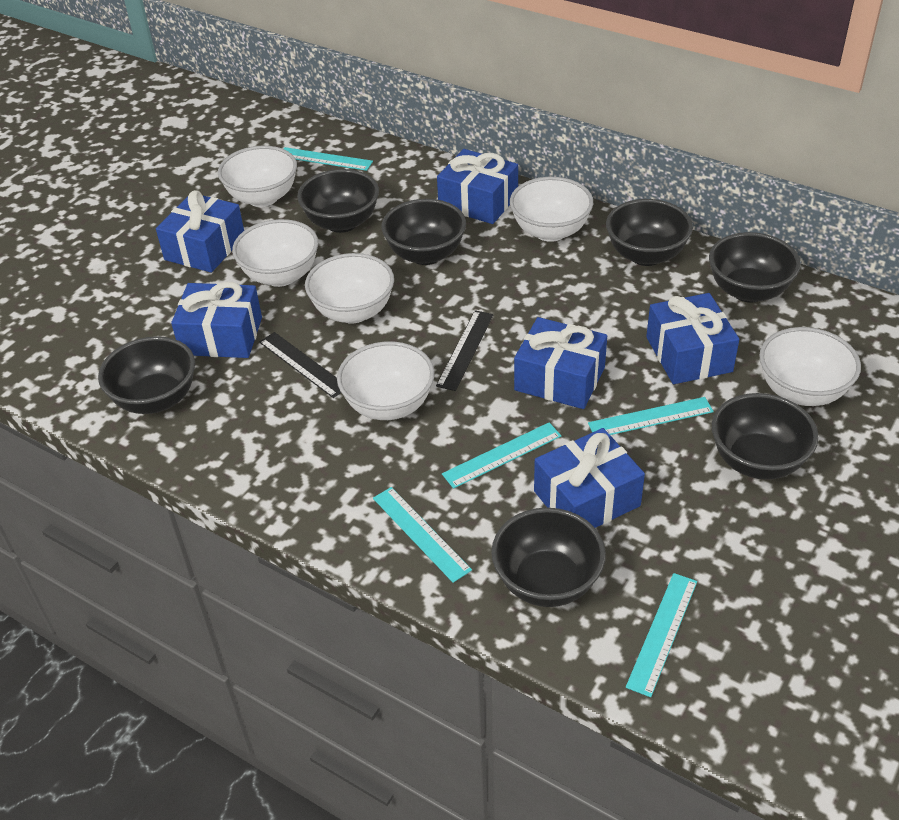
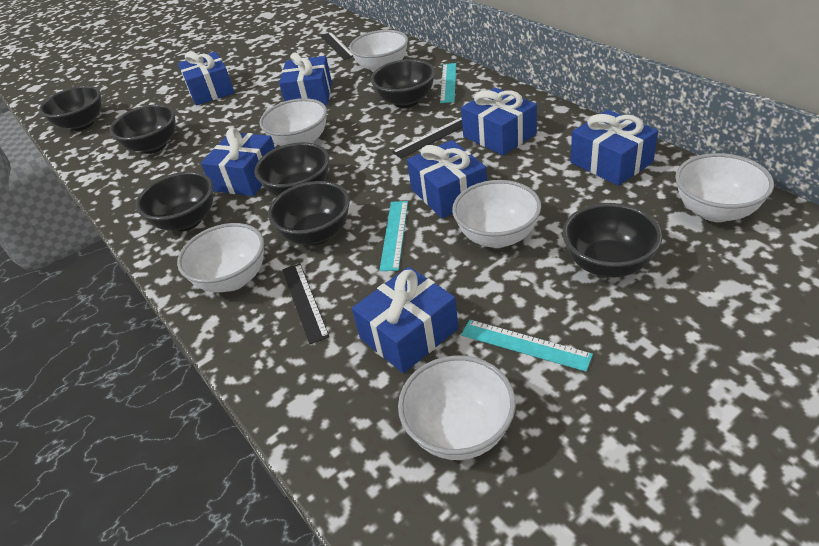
black ruler: [259,332,341,398] [436,310,493,391] = 2 -> [282,263,330,344] [320,32,353,60] [392,117,463,159] = 3
blue gift: [156,190,244,273] [171,282,262,358] [437,149,518,224] [514,317,607,409] [534,428,645,528] [646,293,739,384] = 6 -> [178,52,234,106] [201,128,275,196] [279,53,332,105] [352,267,459,373] [407,140,487,218] [461,87,537,155] [570,110,658,186] = 7
turquoise ruler: [283,147,373,171] [373,487,472,583] [442,423,561,489] [588,397,714,435] [626,573,697,697] = 5 -> [379,201,408,271] [440,63,456,103] [461,320,593,372] = 3

